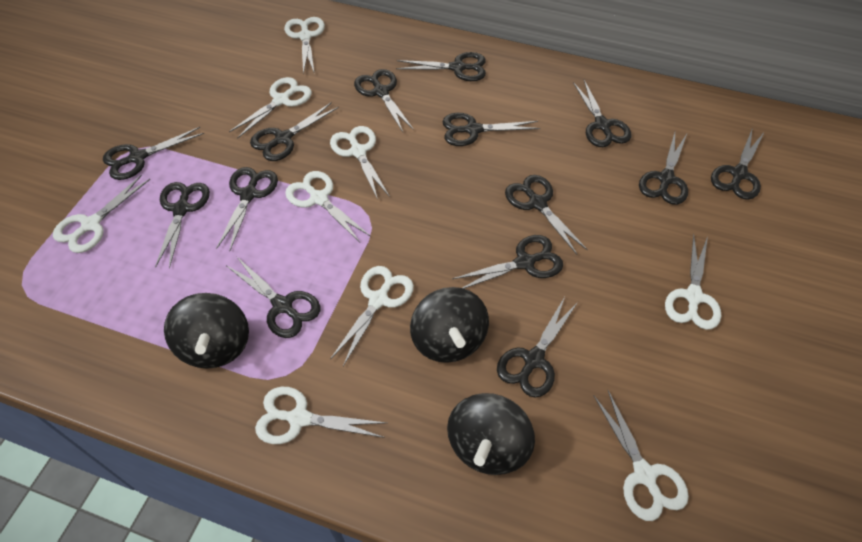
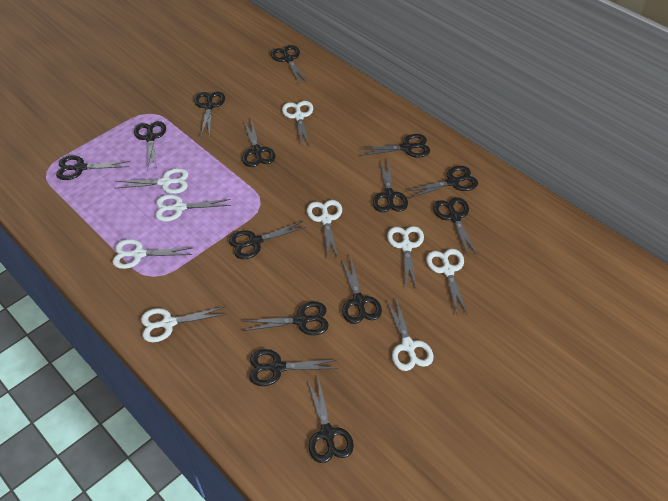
black spinning top: [164,293,249,369] [410,287,489,363] [447,393,535,475] = 3 -> none = 0

